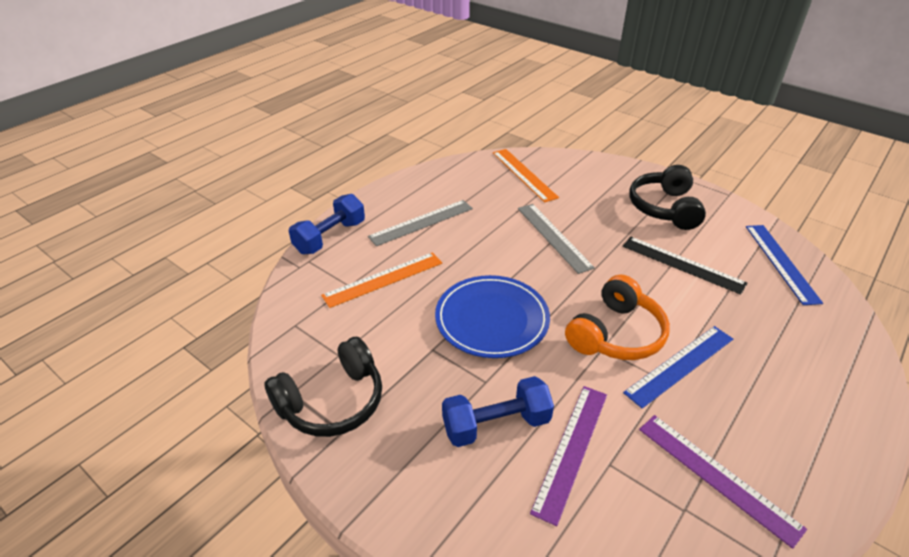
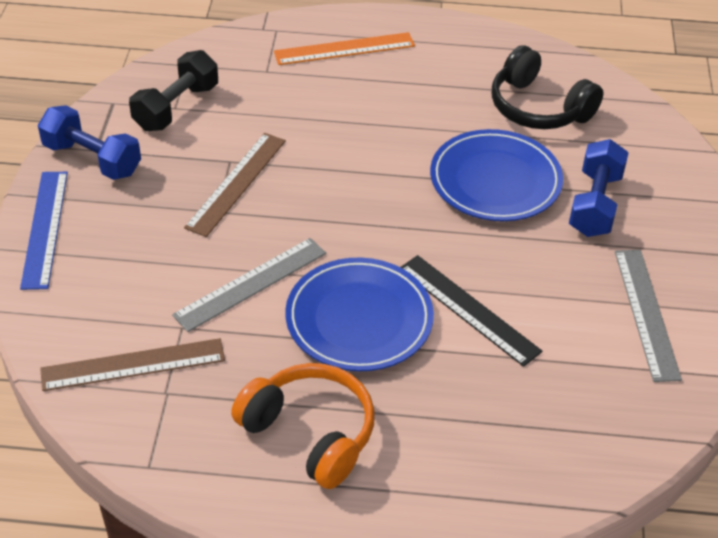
black dumbbell: none = 0 -> [129,50,218,131] = 1
black headphones: [264,337,382,437] [629,165,706,230] = 2 -> [492,45,603,129] = 1
blue plate: [435,275,550,358] = 1 -> [285,258,434,371] [430,129,563,221] = 2
blue ruler: [623,326,733,408] [746,225,823,305] = 2 -> [20,172,68,290] = 1
brown ruler: none = 0 -> [40,338,225,391] [184,133,286,237] = 2
orange ruler: [321,252,442,308] [493,149,559,202] = 2 -> [274,32,415,65] = 1
purple ruler: [530,386,607,526] [639,415,807,549] = 2 -> none = 0

